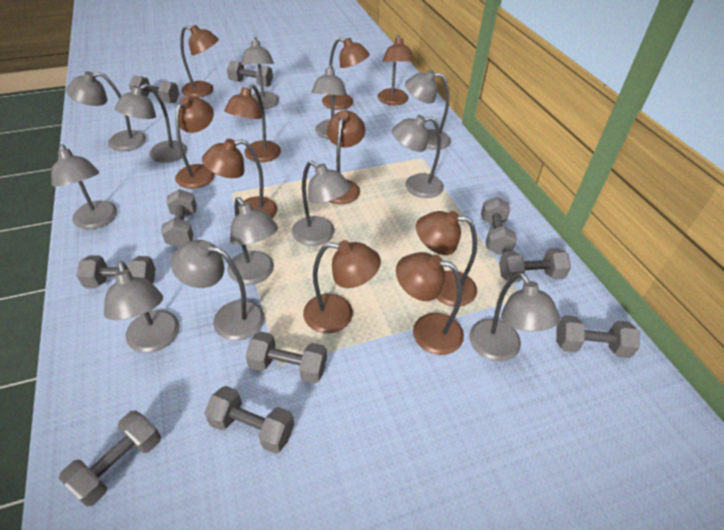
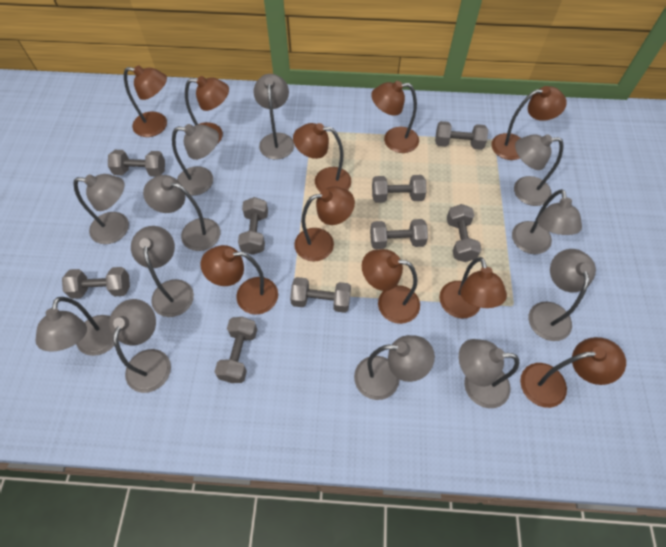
grey dumbbell: [59,410,161,507] [77,255,155,288] [129,76,179,103] [161,189,197,247] [204,386,294,453] [227,60,273,87] [246,331,327,384] [481,197,517,255] [499,248,571,283] [556,315,640,358] = 10 -> [62,267,130,299] [108,150,165,177] [215,317,257,383] [238,197,268,255] [290,277,351,313] [370,219,428,249] [372,175,426,203] [435,121,488,150] [447,204,481,262] = 9

